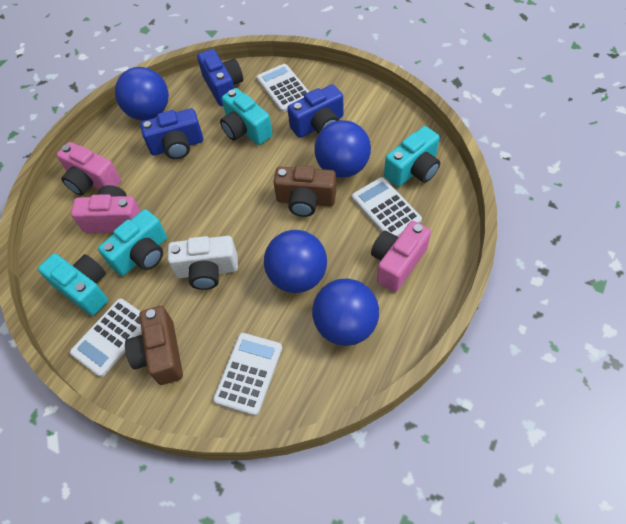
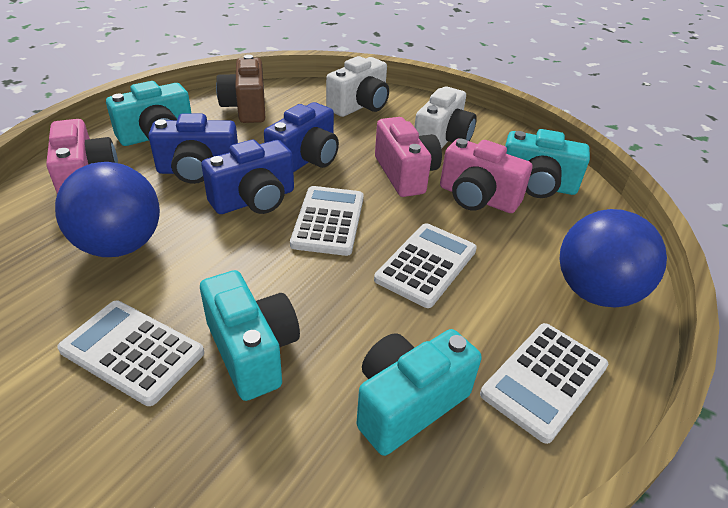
blue ball: [115,67,169,121] [264,230,327,293] [312,279,379,346] [314,120,371,178] = 4 -> [55,162,160,257] [559,209,667,308] = 2
brown camera: [125,306,183,385] [273,165,336,217] = 2 -> [216,55,265,123] = 1
white camera: [168,236,238,290] = 1 -> [326,56,389,117] [414,87,477,149] = 2

